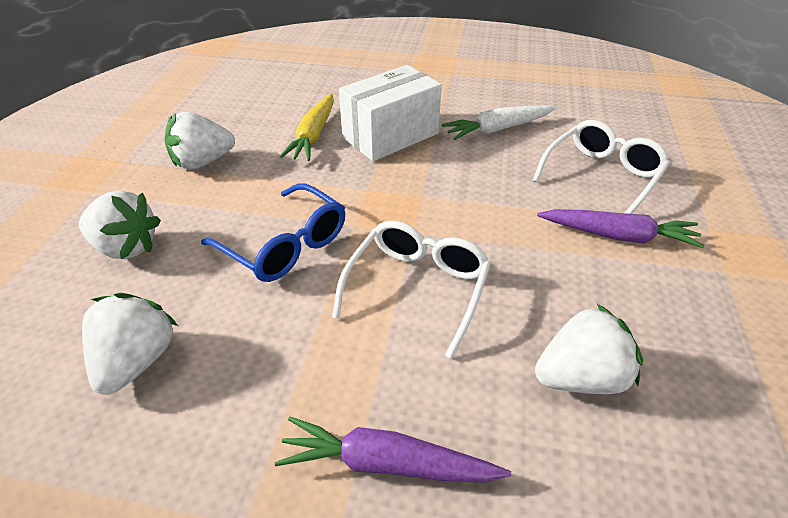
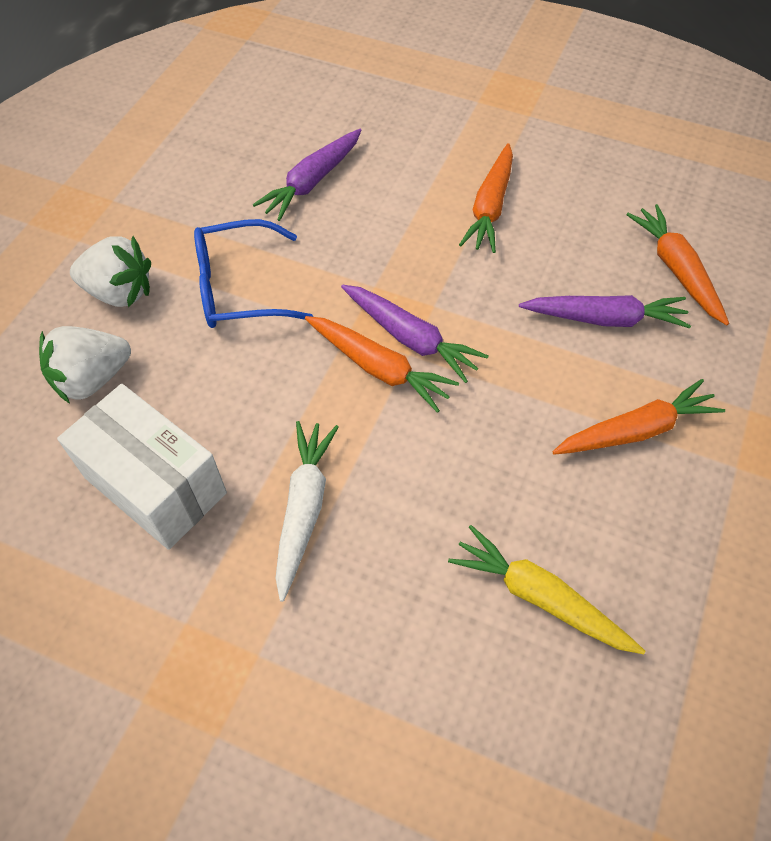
orange carrot: none = 0 -> [305,316,459,413] [459,143,513,253] [552,379,725,455] [626,204,729,325] = 4
purple carrot: [275,417,511,483] [537,209,705,248] = 2 -> [253,129,362,221] [341,285,489,383] [519,295,691,328] = 3
white glasses: [332,220,491,359] [532,120,670,214] = 2 -> none = 0
white strawberry: [79,190,161,259] [82,293,178,395] [164,112,235,170] [535,304,643,394] = 4 -> [39,326,131,404] [70,236,151,307] = 2

